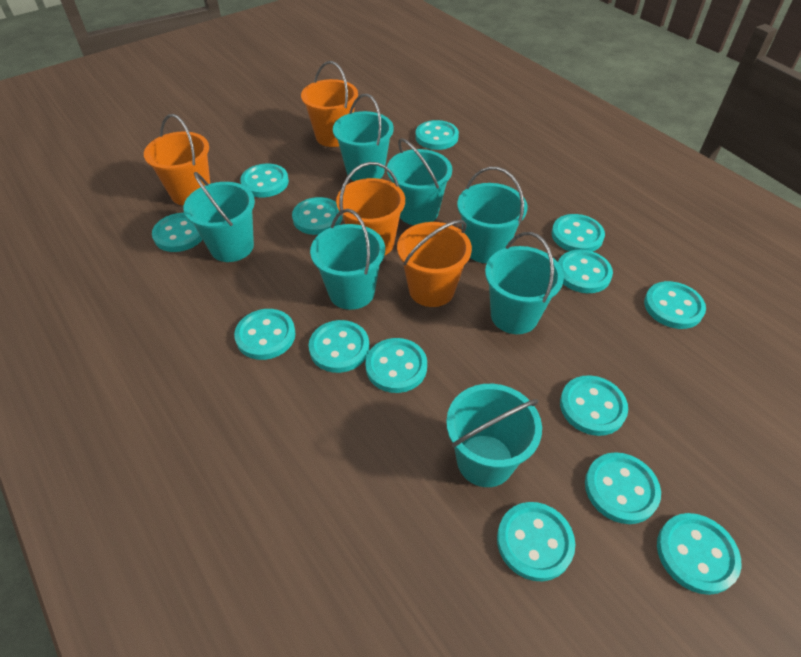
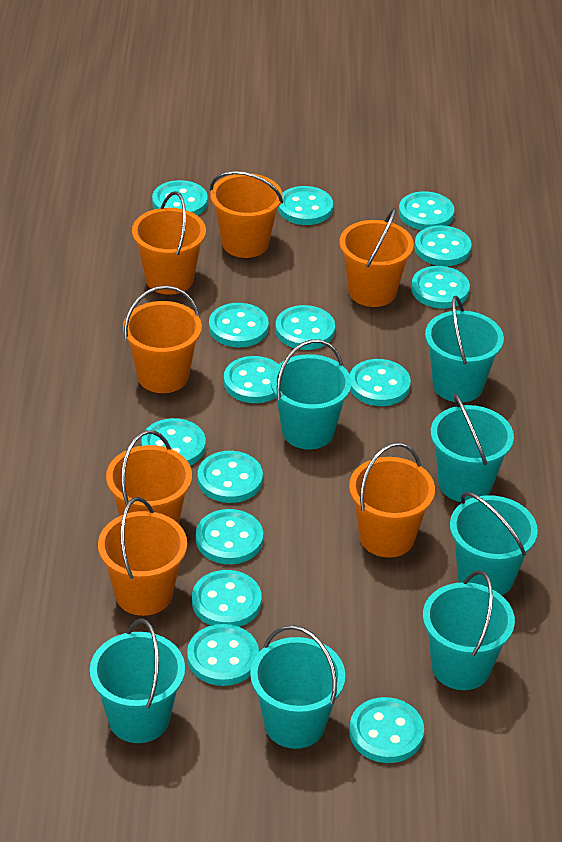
orange bucket: [144,114,210,206] [301,61,358,147] [336,162,405,256] [397,220,472,307] = 4 -> [98,497,187,616] [106,430,192,524] [123,285,202,393] [132,191,206,295] [210,171,283,258] [339,208,414,307] [349,442,435,558] = 7
turquoise button: [152,213,203,252] [234,309,296,360] [240,163,289,198] [292,197,342,235] [309,320,370,373] [365,338,427,393] [415,120,459,150] [497,502,575,581] [551,214,605,252] [558,250,613,293] [560,375,628,436] [585,452,661,524] [644,281,706,329] [657,513,741,595] = 14 -> [141,418,206,466] [152,180,208,216] [187,624,259,686] [192,570,262,627] [196,509,263,564] [198,451,263,503] [209,303,269,347] [224,356,279,403] [275,305,335,350] [278,186,333,225] [349,697,424,763] [350,359,411,406] [399,191,454,230] [411,266,470,308] [414,225,472,266] = 15

